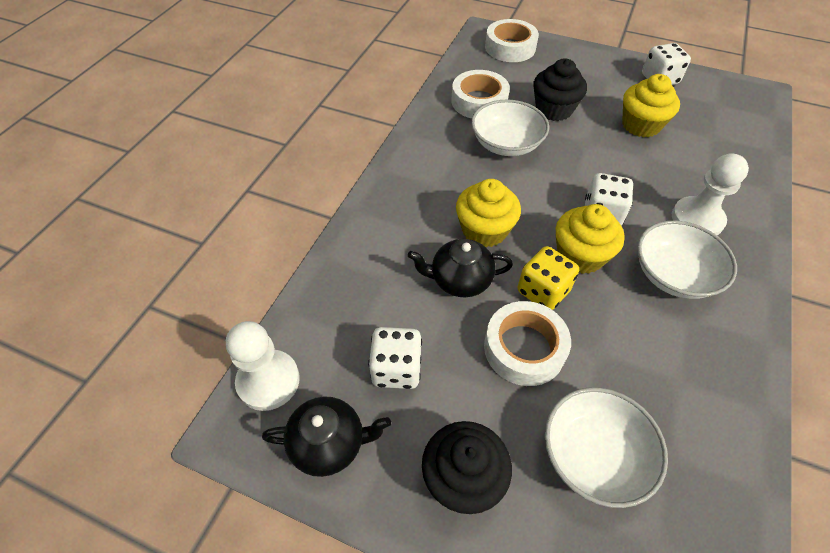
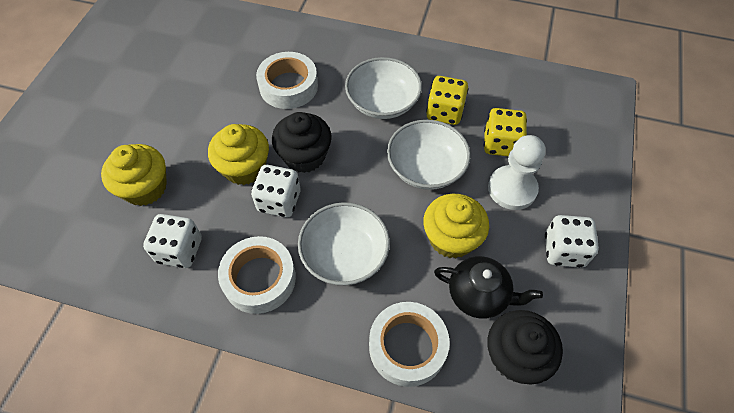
black teapot: [262,396,391,477] [408,239,513,297] = 2 -> [434,256,543,319] = 1
white pawn: [226,321,300,411] [672,153,749,236] = 2 -> [488,135,546,210] = 1
yellow dice: [518,246,579,310] = 1 -> [426,76,469,125] [484,108,527,157] = 2

